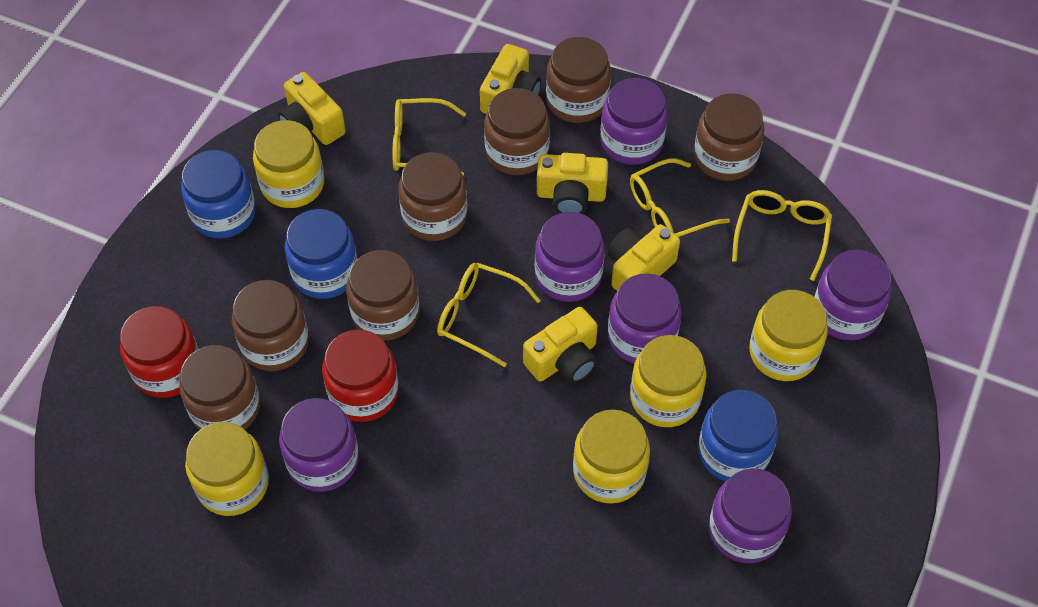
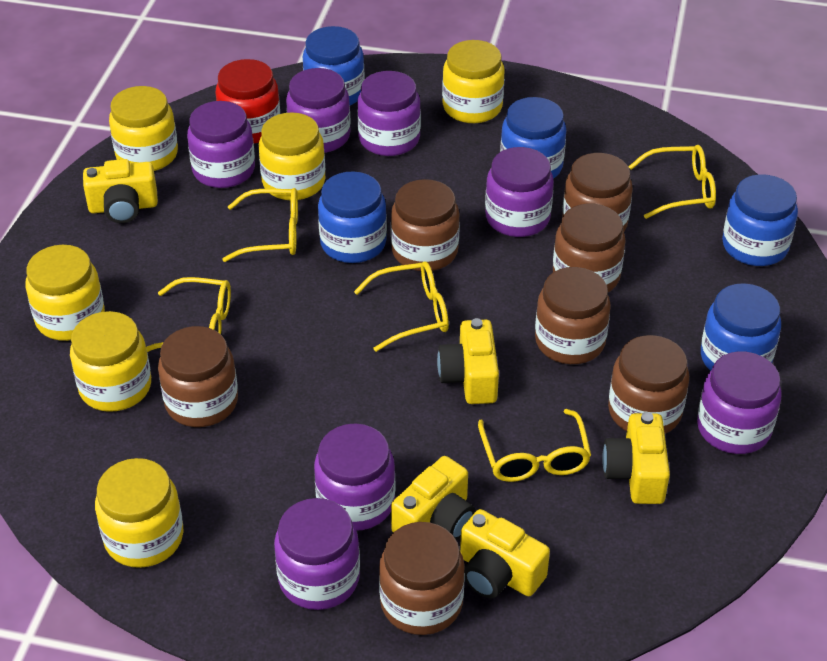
blue jar: [181,150,256,239] [285,209,358,299] [698,390,778,481] = 3 -> [303,26,365,105] [318,171,387,263] [500,97,566,179] [701,283,781,371] [722,174,798,266] = 5
purple jar: [279,398,359,492] [535,212,605,302] [600,78,668,165] [608,273,682,364] [709,468,792,563] [815,250,891,340] = 6 -> [187,101,255,188] [274,498,360,610] [286,68,351,153] [314,423,396,531] [357,71,421,156] [485,147,554,237] [697,351,782,454] = 7
red jar: [120,306,199,398] [322,330,399,422] = 2 -> [216,59,280,143] = 1
yellow glasses: [392,98,466,176] [437,263,541,367] [630,158,730,237] [732,190,832,281] = 4 -> [146,277,231,352] [222,188,298,262] [354,262,449,352] [478,409,591,482] [628,145,716,219] = 5
yellow jar: [185,422,269,516] [253,120,325,208] [573,410,650,504] [630,335,707,427] [749,290,828,381] = 5 -> [26,245,105,341] [70,311,151,412] [95,458,184,568] [109,86,178,171] [259,112,325,200] [442,40,505,123] = 6

